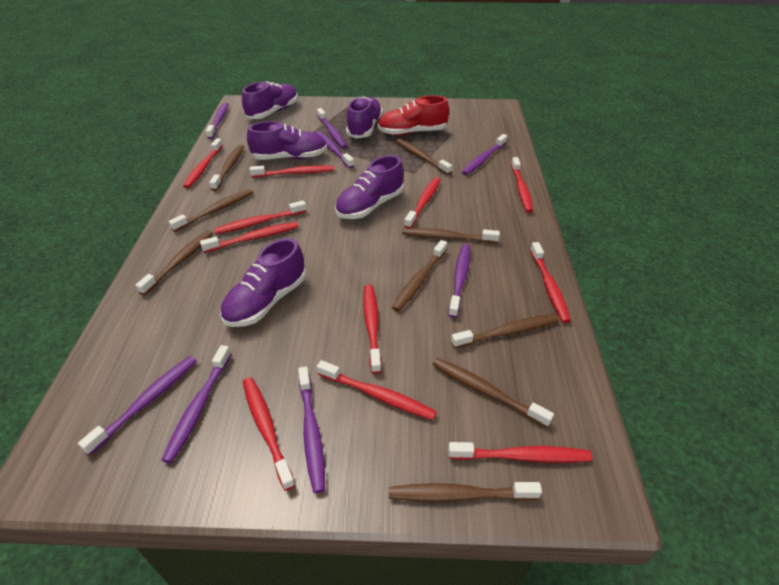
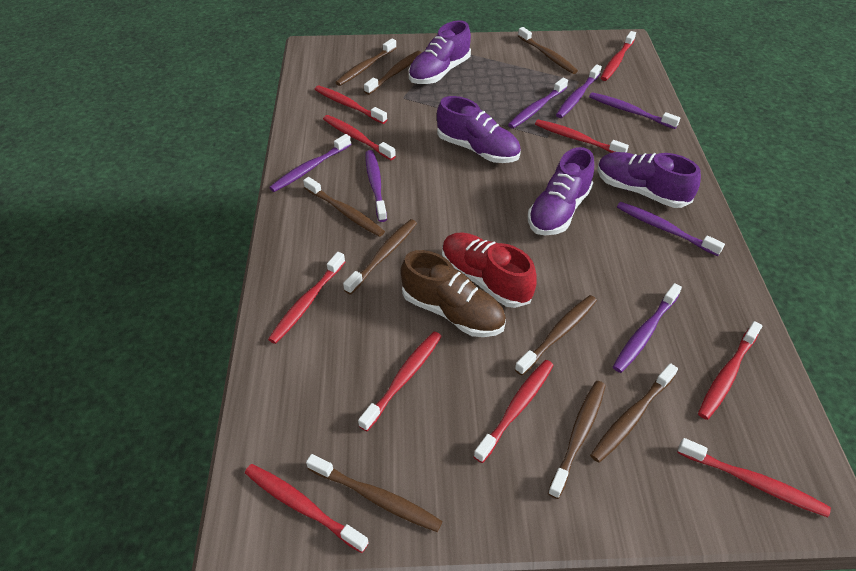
brown shoe: none = 0 -> [401,250,506,337] = 1
purple shoe: [220,238,306,327] [242,81,298,119] [247,121,327,160] [335,155,404,219] [346,96,383,139] = 5 -> [409,21,471,84] [437,96,521,163] [528,147,594,235] [597,152,701,208] = 4
purple toothbrush: [78,356,197,455] [162,345,231,463] [206,102,229,139] [298,366,325,493] [315,131,354,169] [317,108,347,148] [448,244,470,318] [462,134,507,175] = 8 -> [269,134,351,192] [366,150,387,222] [508,78,568,129] [556,64,602,118] [589,92,680,129] [613,283,682,373] [617,202,725,256] = 7
red toothbrush: [183,138,223,188] [200,222,299,253] [214,200,306,234] [243,377,295,491] [250,165,334,177] [317,360,437,420] [363,285,382,374] [404,177,441,228] [448,442,592,463] [511,157,533,213] [530,242,571,323] = 11 -> [245,464,369,553] [268,252,345,344] [314,85,387,124] [323,115,396,160] [358,332,442,432] [473,360,554,463] [535,120,629,153] [601,31,636,81] [677,438,831,517] [698,321,762,420] = 10

